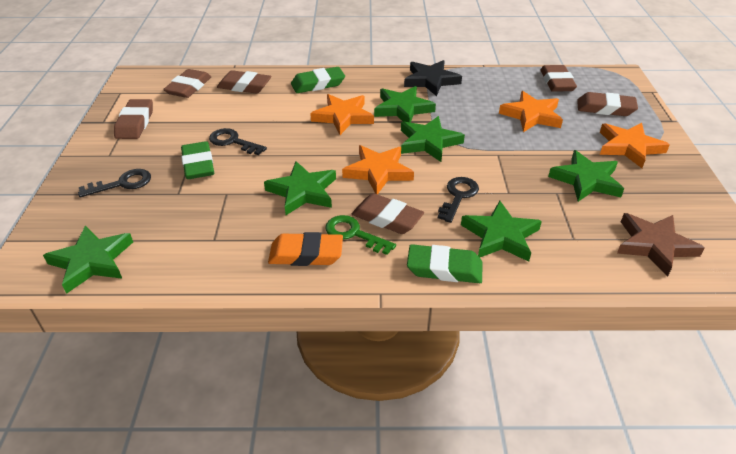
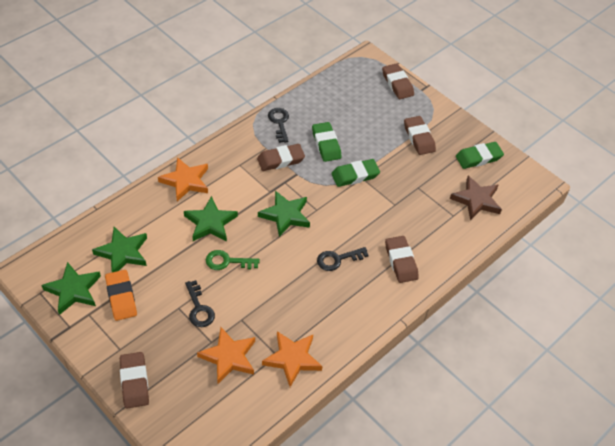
black star: [404,60,462,96] = 1 -> none = 0
brown eraser: [114,99,153,139] [163,69,211,98] [217,70,271,94] [352,193,424,234] [540,65,577,92] [577,92,638,116] = 6 -> [120,352,149,408] [257,144,305,171] [382,63,414,99] [385,236,419,283] [404,116,436,155] = 5
green star: [43,225,133,294] [264,161,336,215] [374,86,436,123] [401,116,465,162] [461,201,542,262] [548,150,624,202] = 6 -> [41,262,101,315] [92,227,147,272] [184,196,238,242] [258,191,310,237] = 4
orange star: [310,94,374,135] [342,145,414,194] [499,91,563,132] [600,123,670,168] = 4 -> [158,157,208,201] [197,327,255,384] [262,331,323,387] = 3

